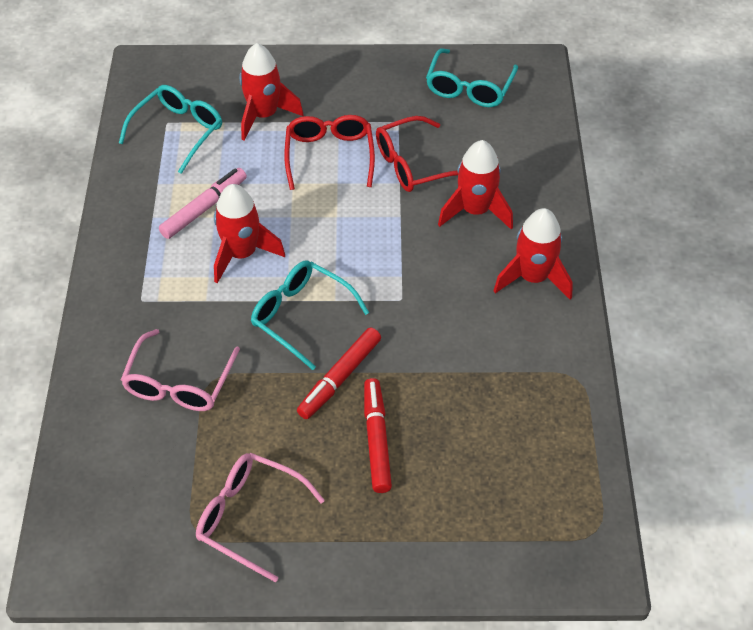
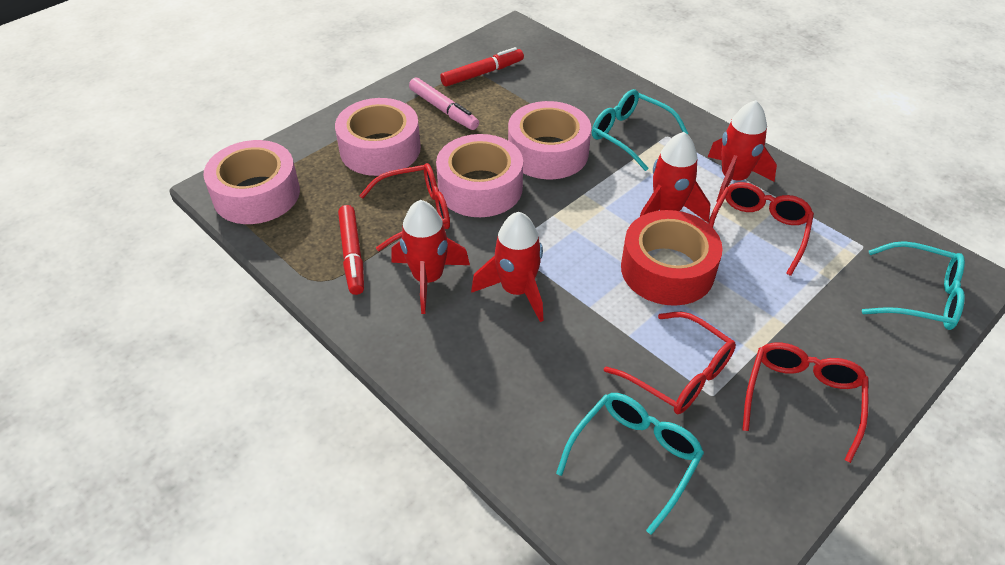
pink glasses: [121,329,240,411] [196,453,325,582] = 2 -> none = 0
pink tape: none = 0 -> [203,140,300,224] [335,98,421,176] [436,134,523,217] [508,101,591,179] = 4
red glasses: [284,115,375,190] [376,116,458,192] = 2 -> [359,163,450,251] [604,312,736,414] [708,182,814,276] [742,343,868,463] = 4
red tape: none = 0 -> [621,210,723,306] = 1

